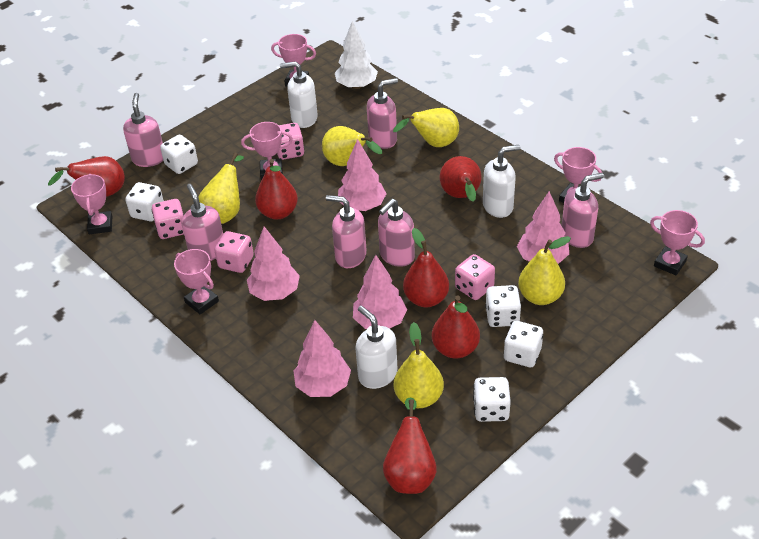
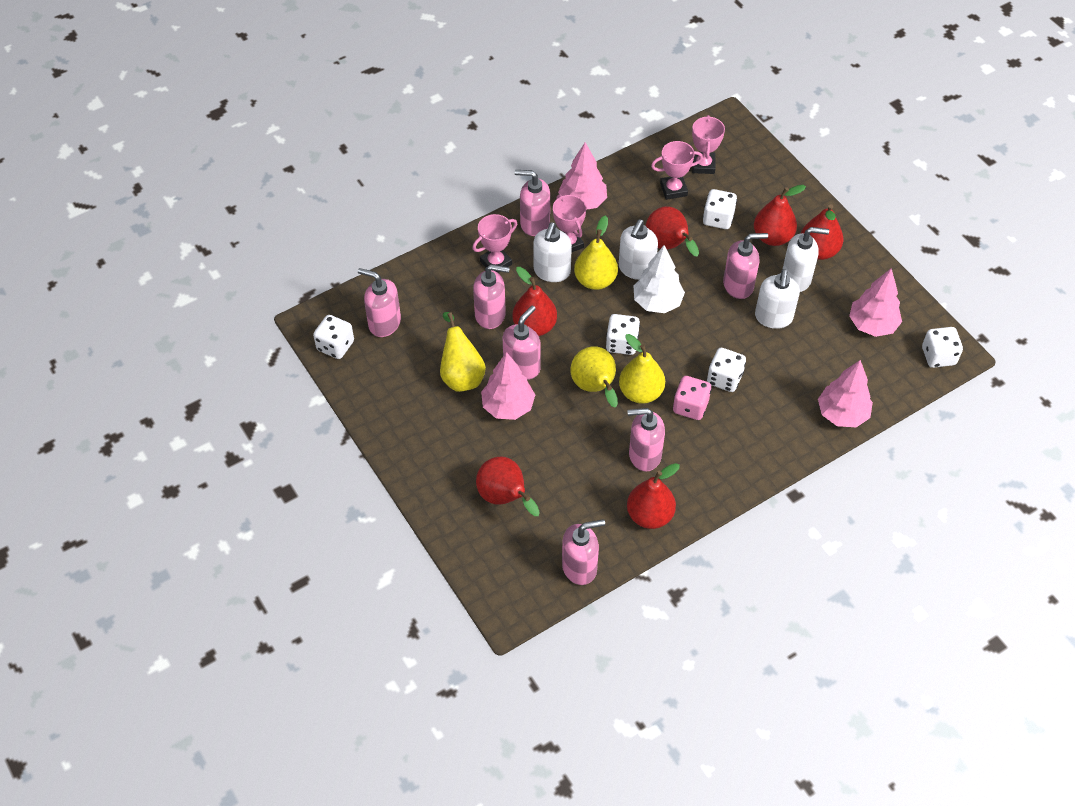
pink dice: [152,199,184,239] [214,231,254,273] [277,123,304,160] [455,254,495,300] = 4 -> [673,376,711,420] = 1
pink soap dispenser: [123,93,163,167] [182,184,223,261] [326,195,367,268] [367,78,398,149] [378,199,415,267] [562,173,604,248] = 6 -> [358,268,401,337] [473,264,510,329] [502,306,541,380] [515,170,550,236] [562,519,605,585] [627,408,665,472] [723,233,768,299] = 7
pink tree: [247,226,300,301] [294,320,351,397] [338,139,387,211] [353,255,407,329] [517,191,569,264] = 5 -> [481,352,535,420] [558,142,607,210] [818,360,873,427] [849,268,902,337] = 4
pink trophy: [71,174,113,234] [174,249,219,314] [241,122,293,180] [271,34,316,87] [554,147,602,203] [650,210,705,275] = 6 -> [472,214,517,273] [553,195,586,253] [651,141,703,200] [692,115,725,174] = 4
white soap dispenser: [280,61,318,128] [356,306,398,389] [483,145,520,218] = 3 -> [534,222,572,282] [619,220,658,280] [755,269,800,329] [782,227,829,292] = 4
yellow pear: [198,152,244,224] [322,126,382,166] [393,108,459,147] [394,322,444,408] [518,236,571,305] = 5 -> [440,312,486,392] [570,346,618,408] [574,215,618,290] [619,334,665,404] = 4

